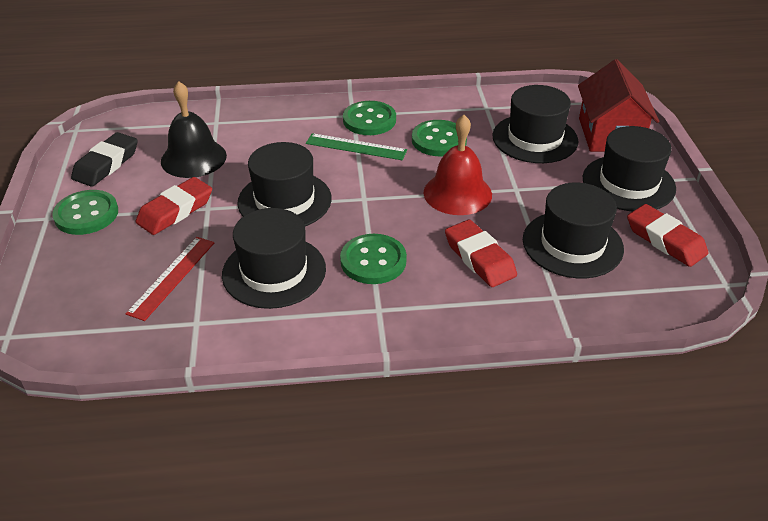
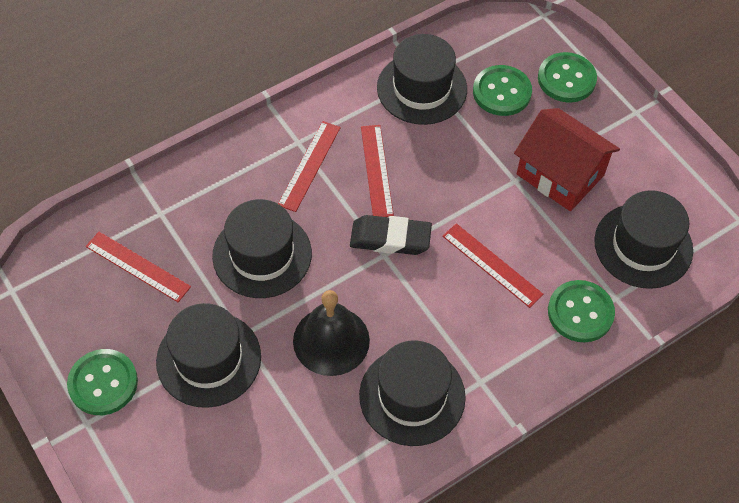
green ruler: [306,133,407,160] = 1 -> none = 0
red bell: [423,115,492,215] = 1 -> none = 0
red eraser: [135,177,212,235] [445,220,517,287] [627,204,708,267] = 3 -> none = 0
red ruler: [125,237,215,321] = 1 -> [86,232,191,302] [278,121,341,212] [361,125,394,217] [442,223,543,308] = 4

